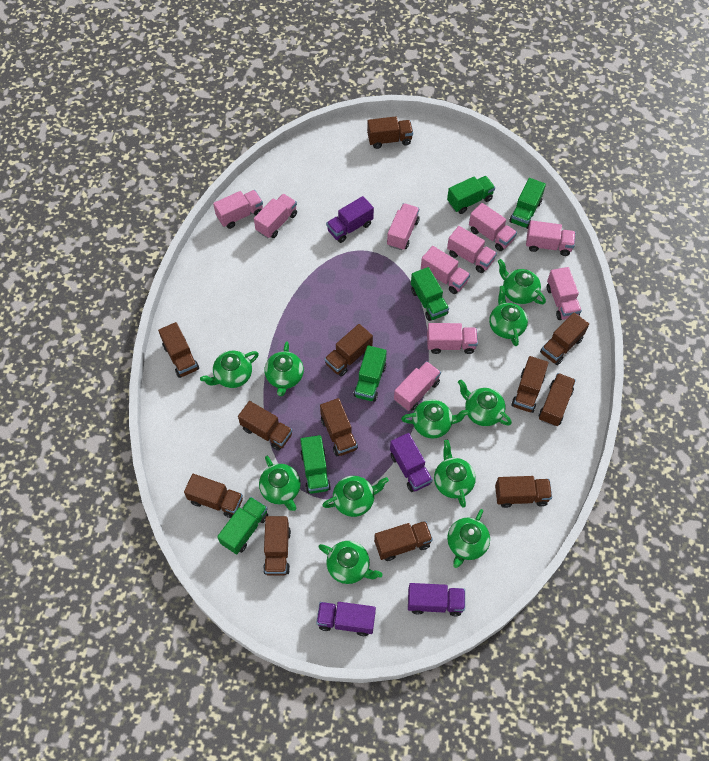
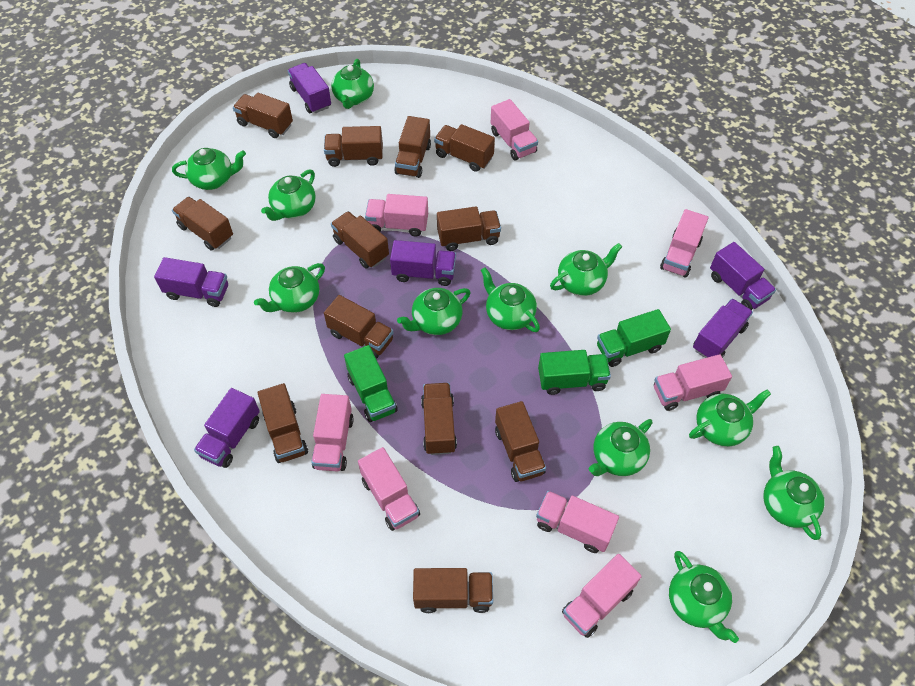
green truck: [217,497,268,554] [300,435,331,494] [354,345,387,402] [411,267,449,321] [447,176,495,214] [509,178,546,229] = 6 -> [344,345,398,422] [538,350,611,395] [597,309,671,367] = 3
pink truck: [213,190,263,229] [254,194,297,238] [387,203,419,250] [394,361,441,411] [421,246,470,294] [427,323,478,354] [447,226,497,273] [469,203,517,251] [526,220,576,256] [547,267,582,320] = 10 -> [311,394,354,471] [358,447,420,531] [365,194,428,236] [491,99,538,161] [536,491,619,553] [562,554,642,638] [654,354,732,411] [660,209,709,278] = 8
purple truck: [316,602,376,636] [326,196,374,243] [390,433,433,492] [408,583,465,616] = 4 -> [154,257,228,307] [194,388,260,468] [288,63,331,113] [390,240,456,286] [693,299,753,358] [710,242,776,310] = 6

